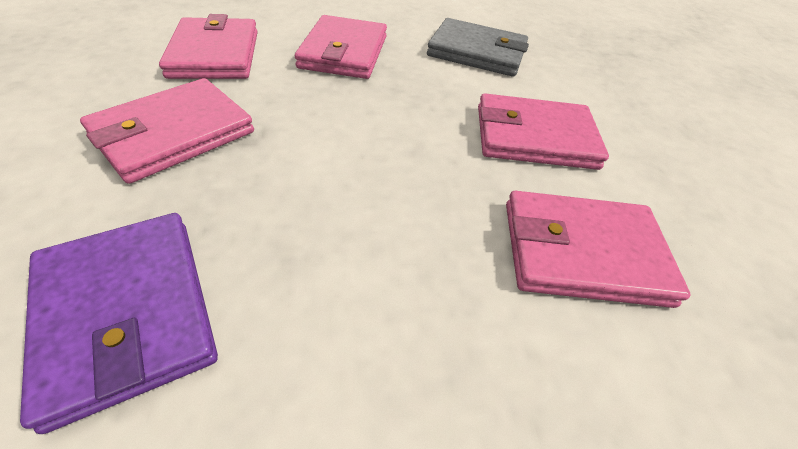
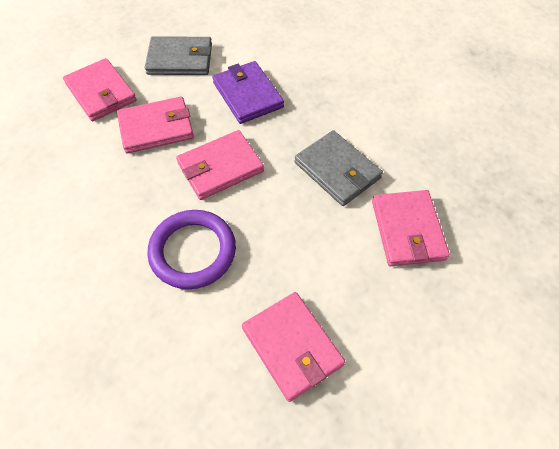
grey wallet: [427,18,529,77] = 1 -> [145,36,212,75] [295,130,383,206] = 2
purple ring: none = 0 -> [147,210,236,289] = 1

